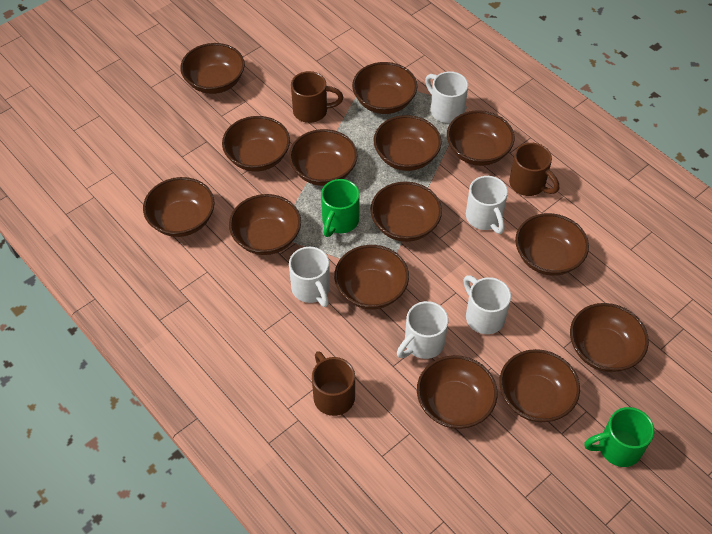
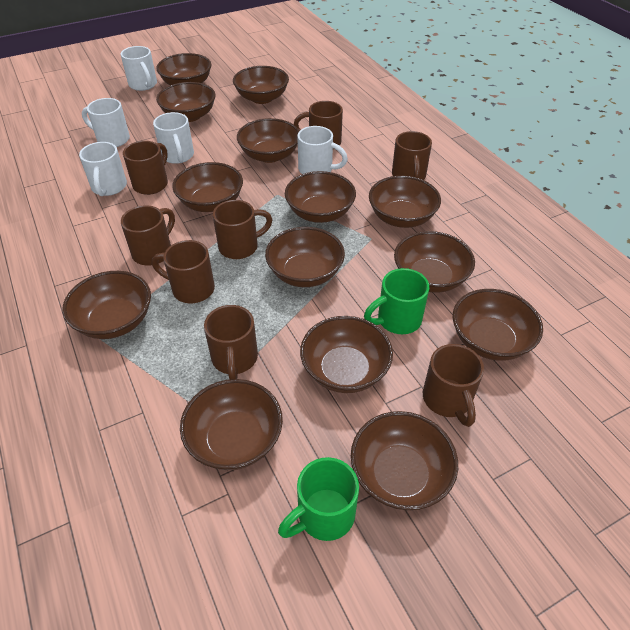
brown mug: [291,71,343,123] [312,351,355,416] [509,143,559,196] = 3 -> [121,206,175,266] [123,141,168,195] [152,240,215,303] [204,305,258,379] [213,200,273,259] [293,101,343,149] [392,131,432,180] [423,344,484,427] = 8

